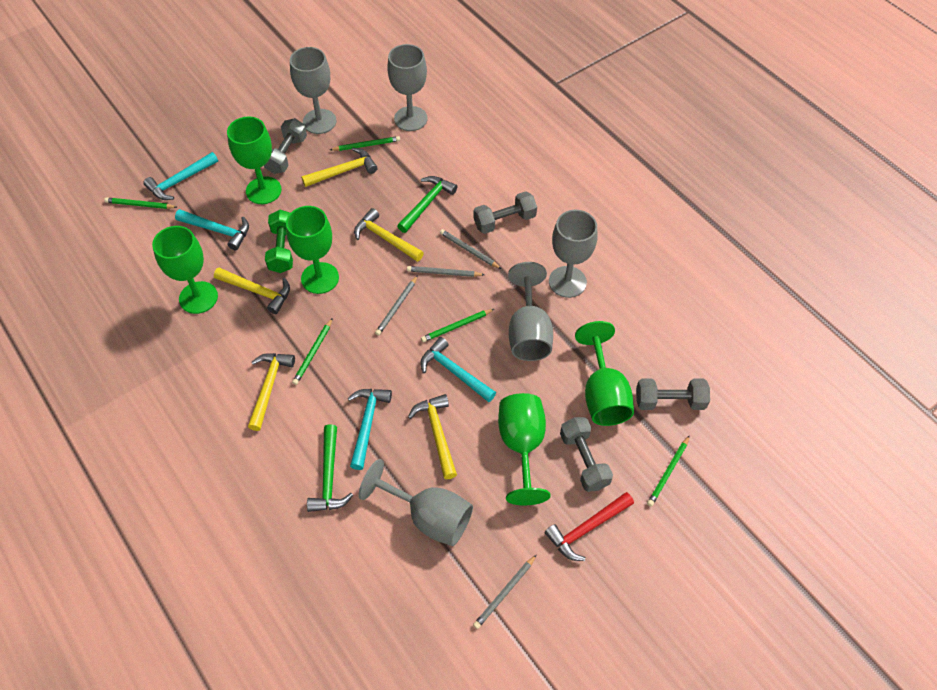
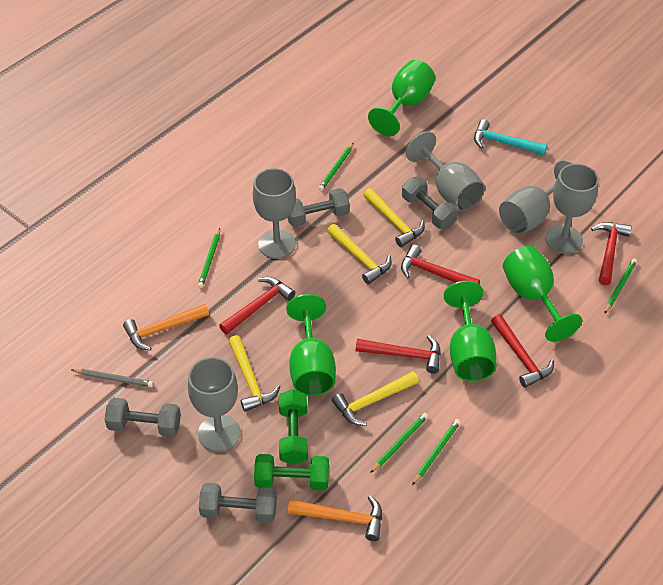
green dumbbell: [265,210,293,273] = 1 -> [254,454,329,490] [279,389,308,465] = 2
green goblet: [152,226,218,314] [227,117,282,204] [286,206,339,294] [498,393,551,506] [575,321,634,426] = 5 -> [286,294,336,396] [368,60,435,136] [444,281,496,381] [503,246,582,342] = 4
green hammer: [307,424,353,512] [397,176,457,233] = 2 -> none = 0
grey pencil: [375,275,418,336] [407,266,484,277] [440,229,502,269] [473,554,537,629] = 4 -> [71,369,153,387] = 1
orange hammer: none = 0 -> [123,304,209,351] [288,495,382,541] = 2
red hammer: [545,492,634,561] = 1 -> [219,277,295,334] [356,335,441,374] [401,245,480,284] [491,314,554,388] [591,222,632,285] = 5
turquoise hammer: [144,152,218,200] [175,209,249,250] [348,389,392,470] [421,337,496,402] = 4 -> [474,119,547,155] = 1
yellow hammer: [214,268,290,314] [248,353,295,431] [301,148,377,187] [354,208,424,262] [408,394,457,479] = 5 -> [229,335,281,412] [327,224,392,284] [332,371,419,426] [364,188,425,247] = 4

